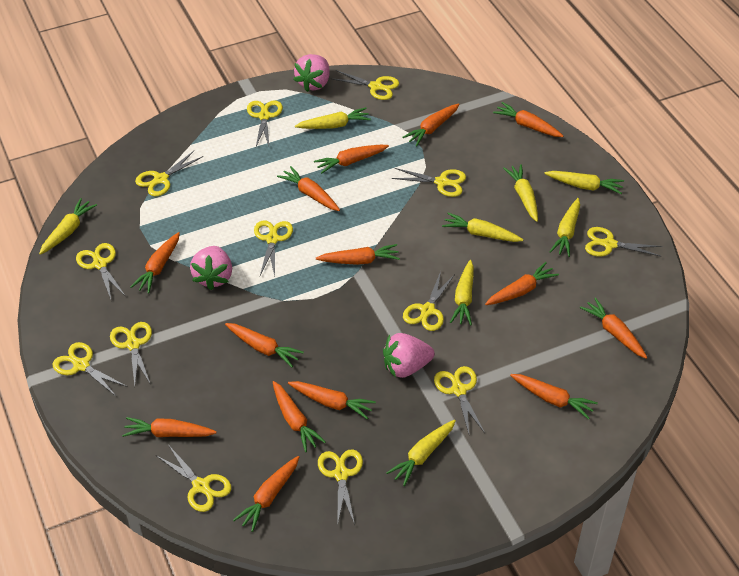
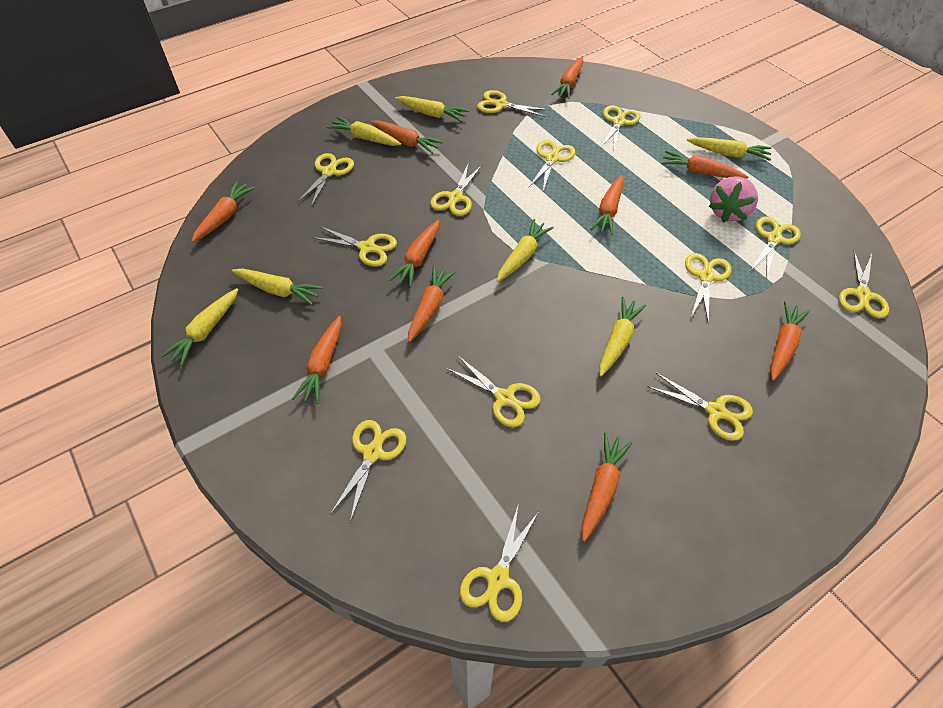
orange carrot: [122,417,217,437] [130,232,180,293] [225,323,304,367] [233,456,299,532] [273,381,326,452] [277,166,340,211] [288,381,376,419] [314,145,389,174] [316,244,400,265] [402,103,460,146] [485,262,559,305] [493,102,563,137] [510,374,598,419] [580,298,647,359] = 14 -> [192,182,255,242] [292,316,342,404] [371,120,443,154] [389,220,440,287] [408,265,456,342] [551,57,584,99] [582,432,633,542] [590,175,624,235] [661,151,748,179] [770,301,810,381] = 10
pink strawberry: [190,246,232,290] [293,54,330,92] [383,333,435,378] = 3 -> [709,176,758,223] = 1
yellow carrot: [39,198,97,255] [295,107,371,129] [386,420,456,486] [442,213,523,242] [450,260,474,325] [503,164,538,222] [544,171,624,194] [549,198,580,257] = 8 -> [161,288,239,366] [232,268,323,305] [327,116,401,146] [395,96,469,122] [497,219,554,282] [599,297,646,377] [687,137,771,161] = 7

